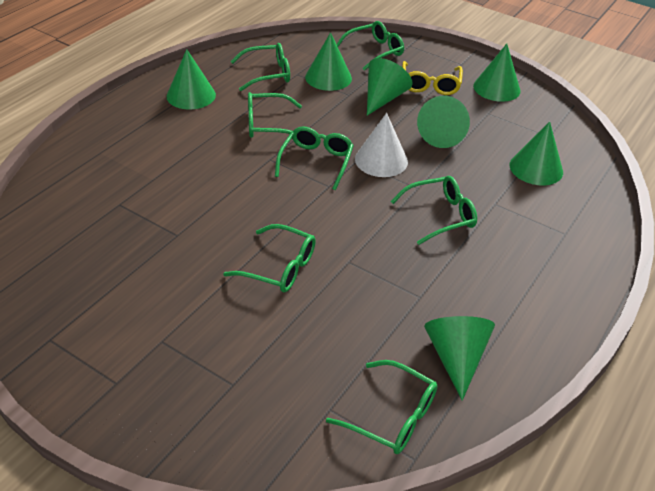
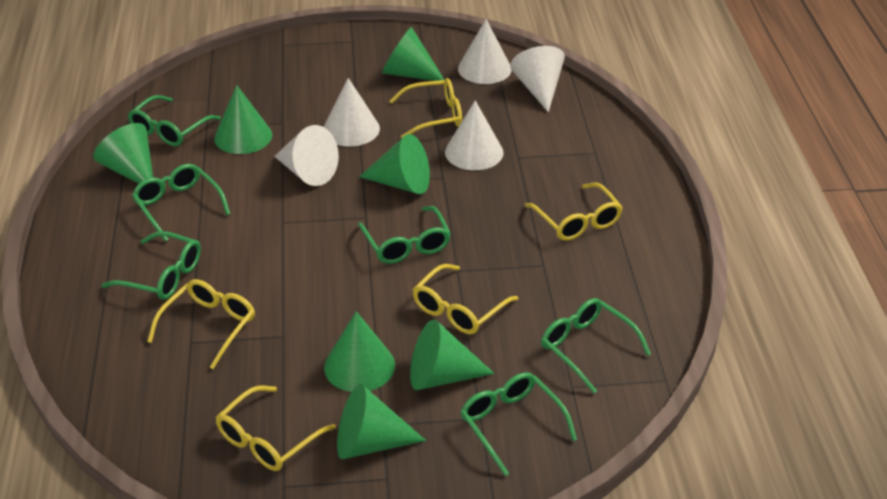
green glasses: [223,224,316,292] [231,43,290,91] [248,92,302,138] [275,126,354,190] [326,360,437,454] [337,21,404,71] [391,176,477,245] = 7 -> [101,231,201,300] [128,95,221,146] [132,164,230,242] [358,206,451,264] [461,372,577,476] [541,298,651,394] = 6
white cone: [355,113,408,177] = 1 -> [274,125,339,186] [323,78,380,146] [445,101,504,170] [458,19,512,84] [510,46,565,112] = 5
yellow glasses: [402,61,463,95] = 1 -> [147,279,255,369] [215,386,336,471] [390,78,462,138] [412,264,518,334] [525,182,623,241] = 5

